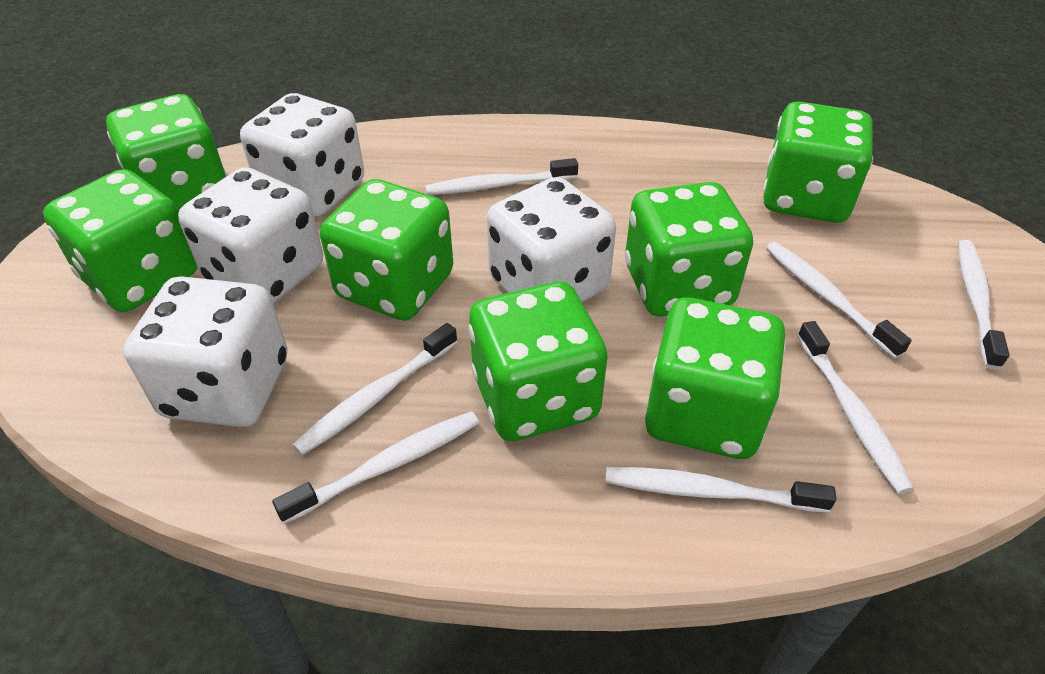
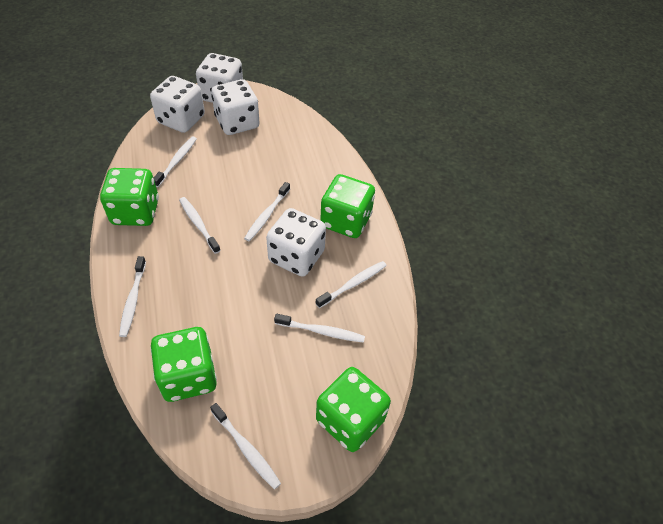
green dice: [43,169,198,312] [106,94,227,212] [320,179,453,321] [469,281,608,441] [625,182,753,316] [645,297,786,459] [763,101,873,223] = 7 -> [100,168,159,226] [150,327,217,402] [316,367,391,452] [320,174,375,238] = 4

